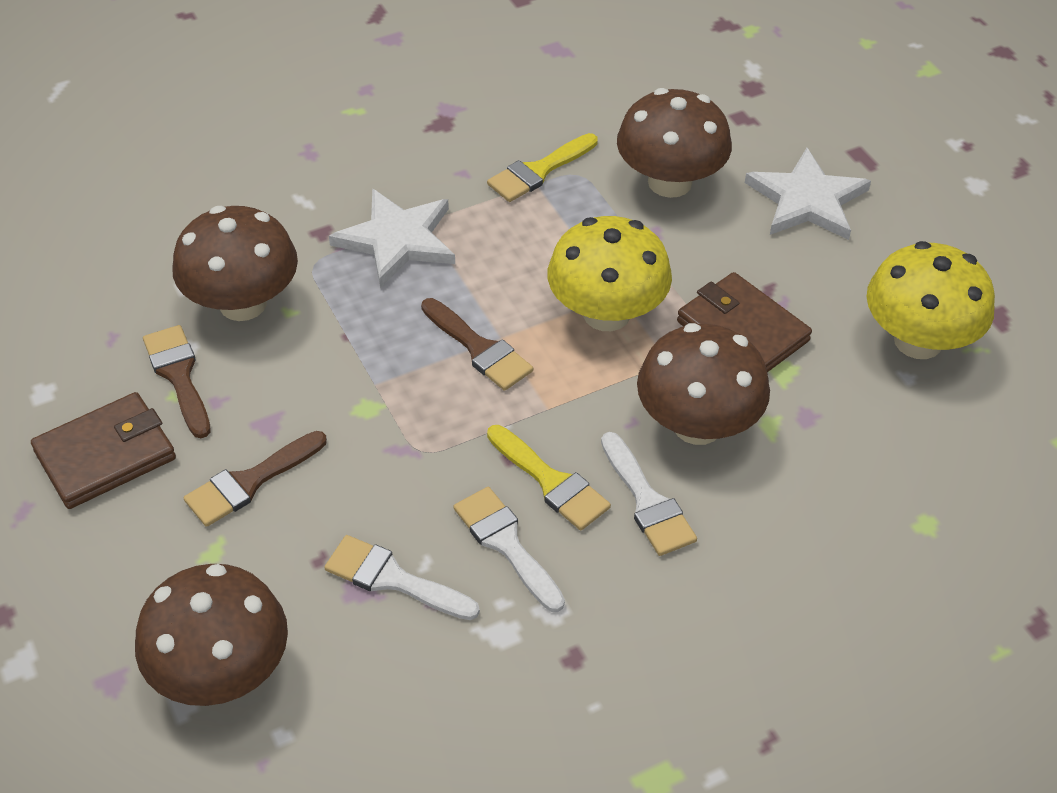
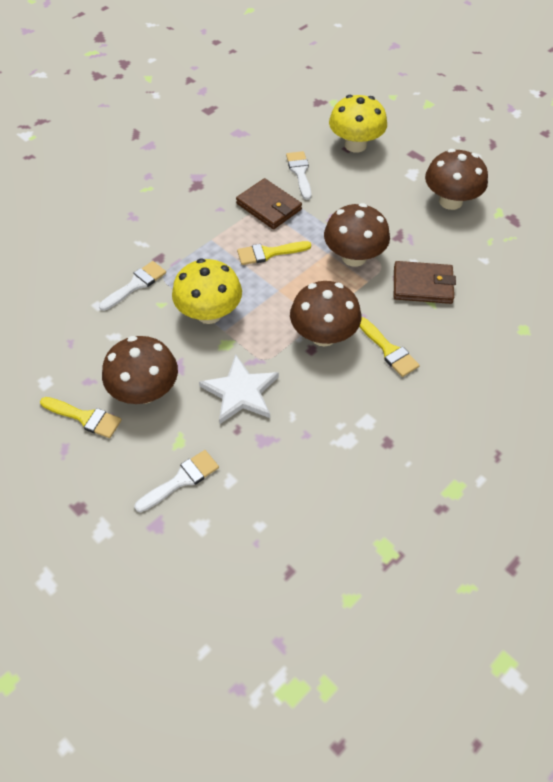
brown brush: [143,325,211,438] [184,431,327,527] [421,298,533,391] = 3 -> none = 0
white star: [329,188,455,288] [745,148,871,240] = 2 -> [199,354,279,424] = 1
yellow brush: [487,133,598,202] [487,425,611,530] = 2 -> [40,397,122,438] [237,241,311,265] [359,317,420,377] = 3

